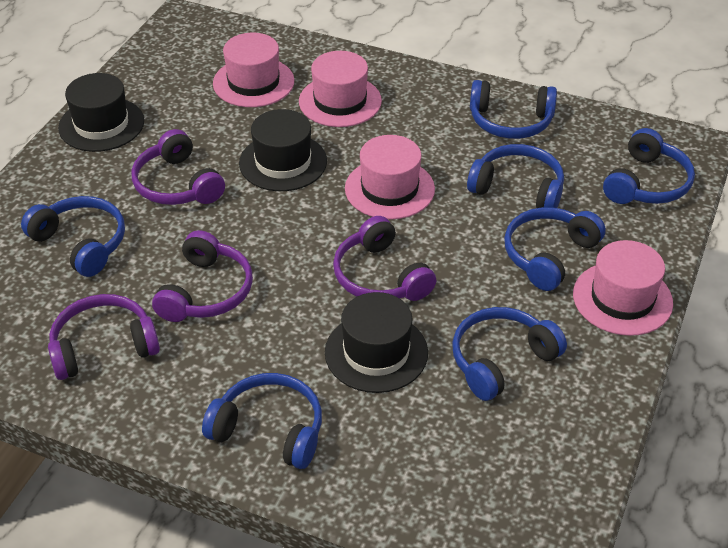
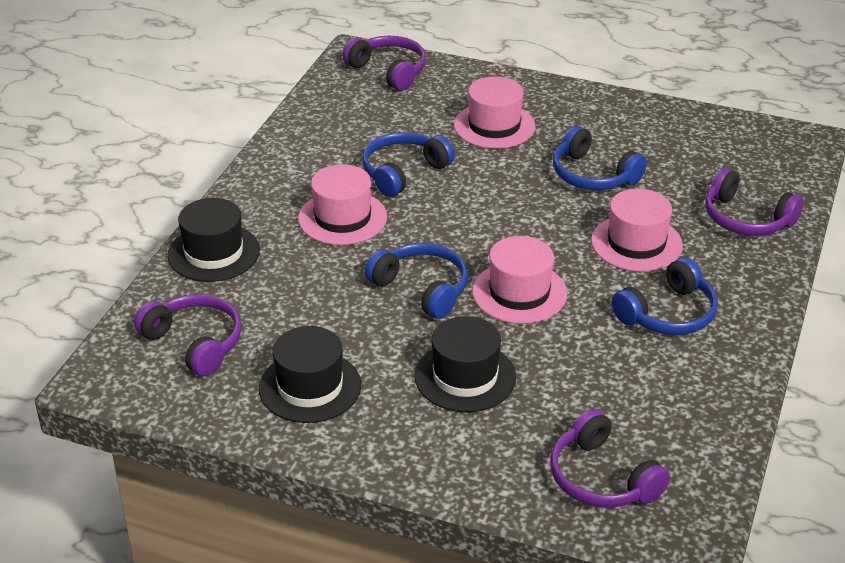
blue headphones: [21,196,125,277] [202,373,322,469] [452,307,567,401] [467,144,564,208] [470,80,557,139] [504,207,606,291] [603,128,695,204] = 7 -> [362,132,455,197] [365,243,468,319] [553,126,647,190] [611,257,718,335] = 4

